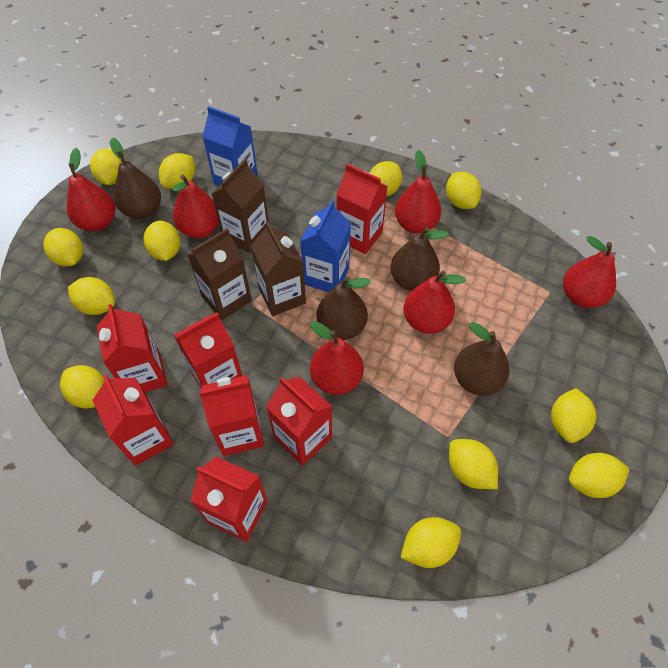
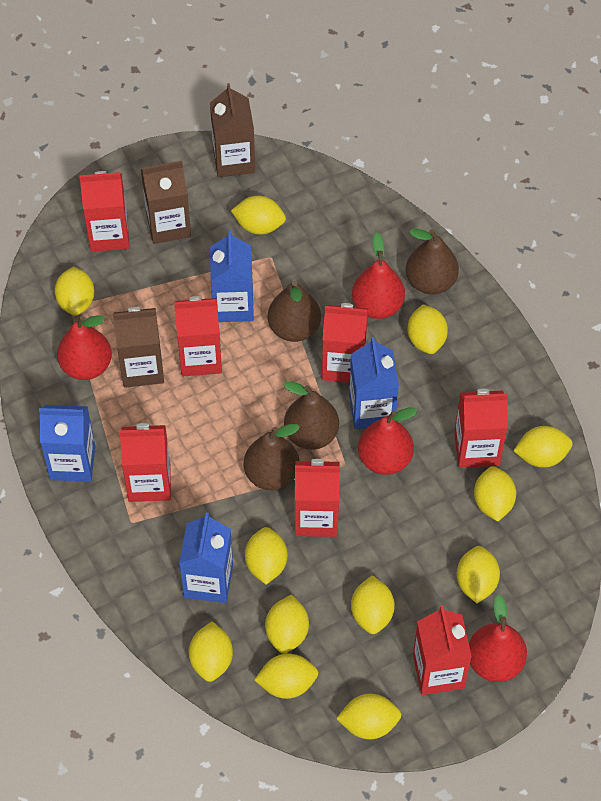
blue carton: [202,106,258,186] [300,200,351,292] = 2 -> [39,405,95,482] [179,513,233,603] [210,230,254,322] [349,337,399,429] = 4
red pear: [67,148,115,231] [172,175,219,238] [310,321,364,395] [395,150,441,233] [403,271,466,334] [563,236,616,308] = 6 -> [57,315,112,380] [352,233,405,319] [358,408,418,475] [469,595,527,682] = 4

